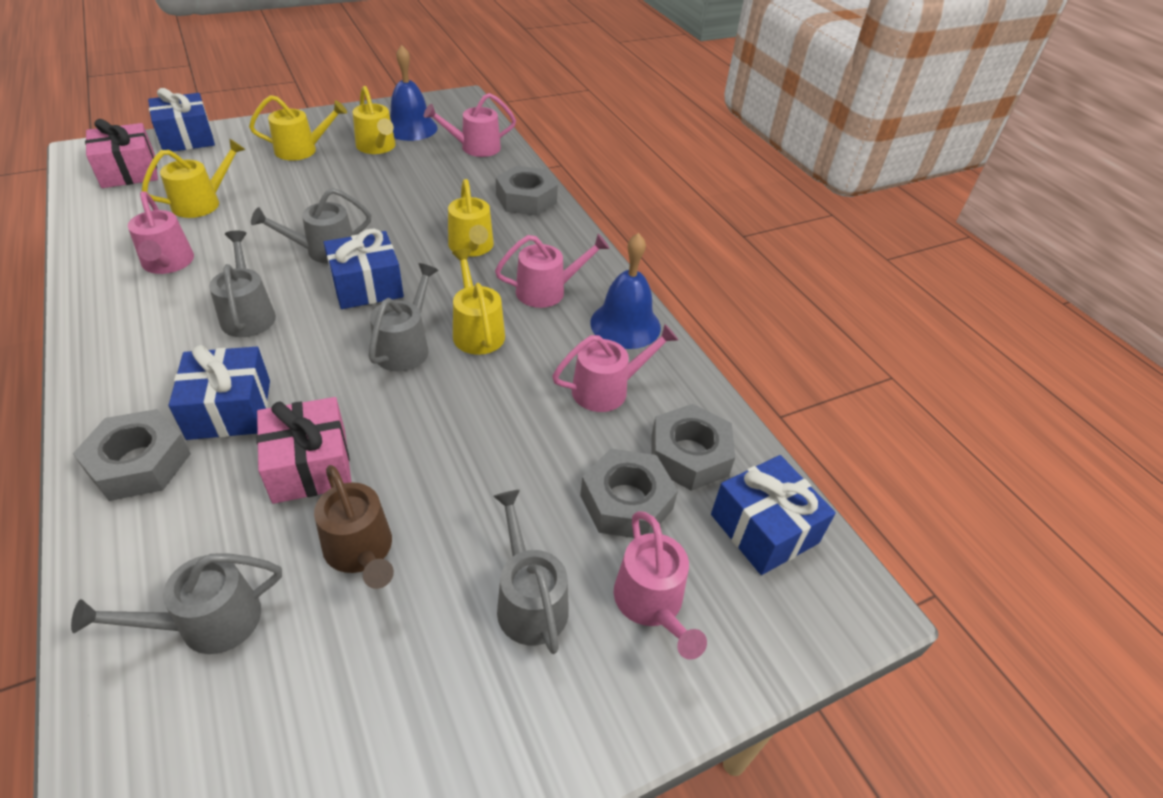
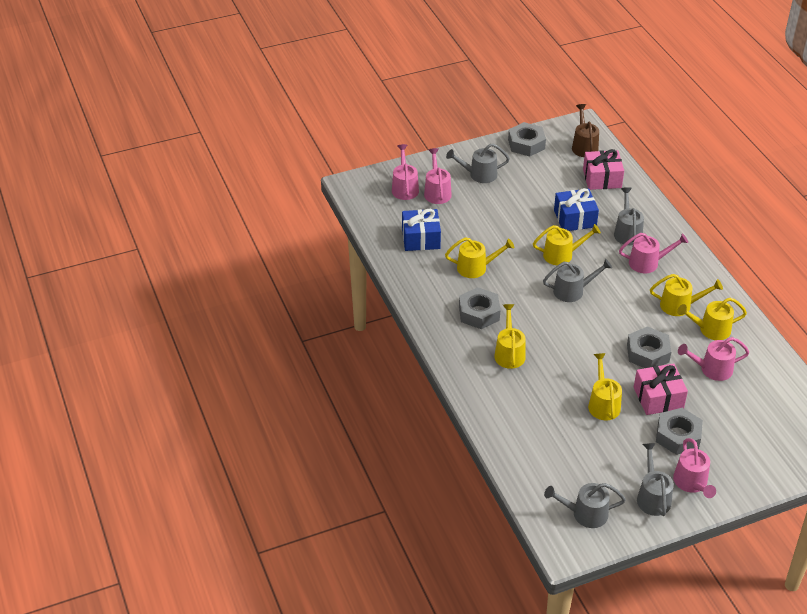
blue bell: [390,45,438,141] [590,233,661,349] = 2 -> none = 0
blue gift: [148,88,215,152] [169,345,270,440] [323,229,404,309] [711,455,836,575] = 4 -> [402,209,441,251] [554,188,599,231] = 2
yellow watering can: [142,138,246,218] [249,95,347,161] [353,86,395,154] [448,179,494,257] [452,248,505,355] = 5 -> [445,237,514,278] [494,304,526,369] [533,224,601,265] [588,353,622,420] [650,274,723,316] [677,298,747,340] = 6

